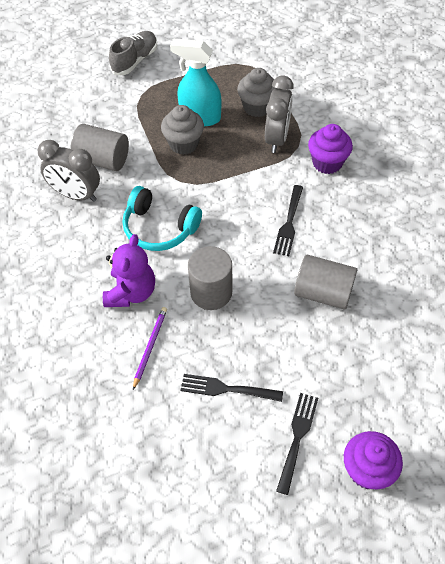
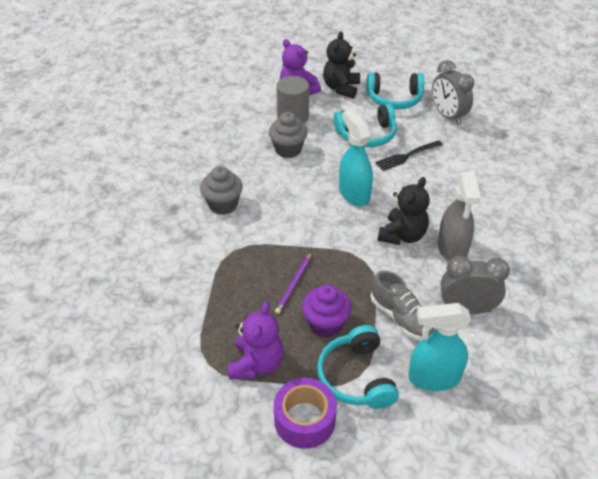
black fork: [180,374,283,402] [273,185,303,256] [276,393,318,495] = 3 -> [375,140,443,171] = 1
black teddy bear: none = 0 -> [323,31,360,98] [378,177,430,245] = 2
grey cylinder: [71,124,129,171] [188,246,232,310] [294,254,357,309] = 3 -> [276,76,309,123] = 1
grey spray bottle: none = 0 -> [438,172,481,262] = 1
purple cupcake: [308,124,353,174] [344,431,403,489] = 2 -> [302,284,352,338] = 1
purple tape: none = 0 -> [274,378,337,449] = 1
purple teddy bear: [103,234,155,307] = 1 -> [228,301,284,379] [280,39,321,95] = 2
turquoise headphones: [123,186,202,251] = 1 -> [317,325,399,409] [334,104,397,147] [367,72,424,109] = 3
turquoise spray bottle: [170,38,222,126] = 1 -> [339,109,373,206] [408,303,471,391] = 2

